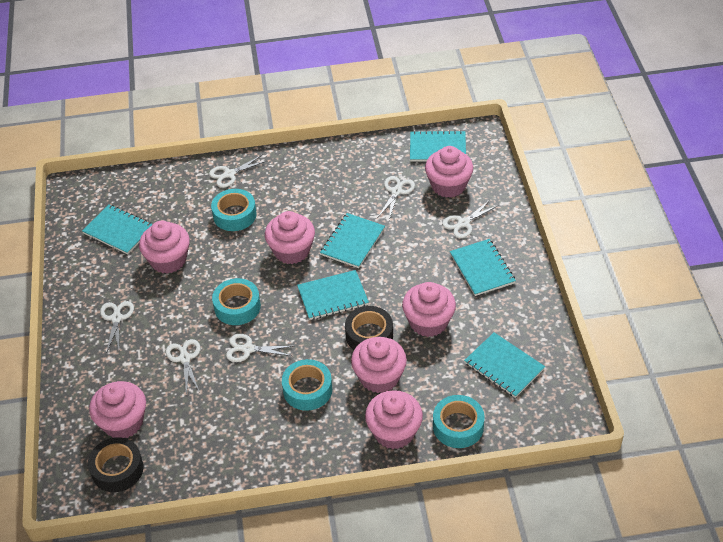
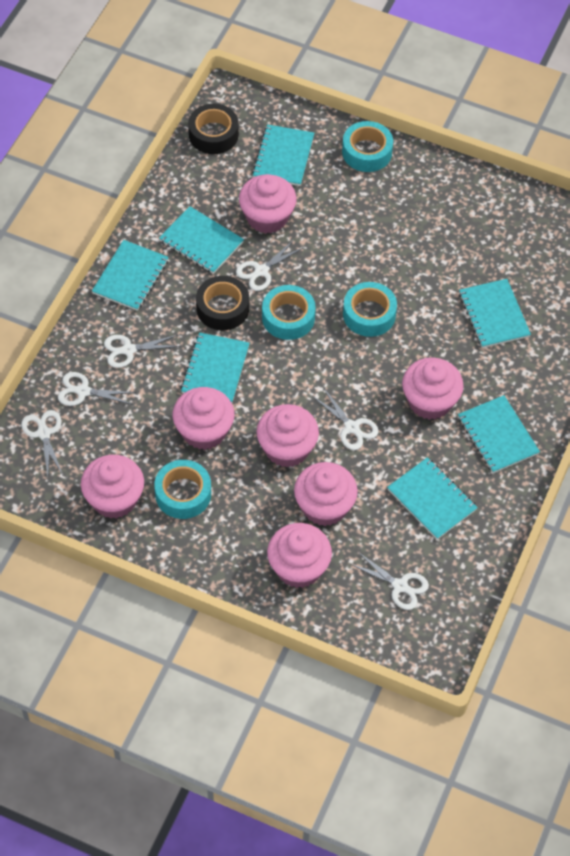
turquoise notebook: [82,204,153,254] [297,270,369,320] [320,213,385,268] [410,130,466,162] [450,239,516,296] [464,332,545,398] = 6 -> [92,240,169,311] [159,206,244,274] [181,332,250,403] [252,124,314,186] [387,457,478,540] [458,395,540,473] [459,279,531,348] = 7

